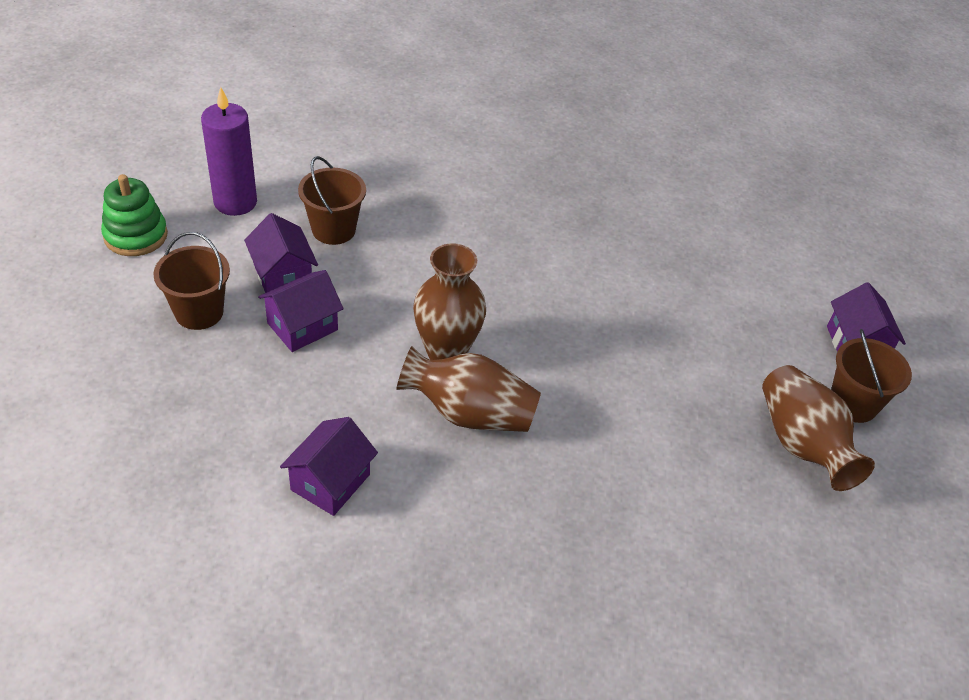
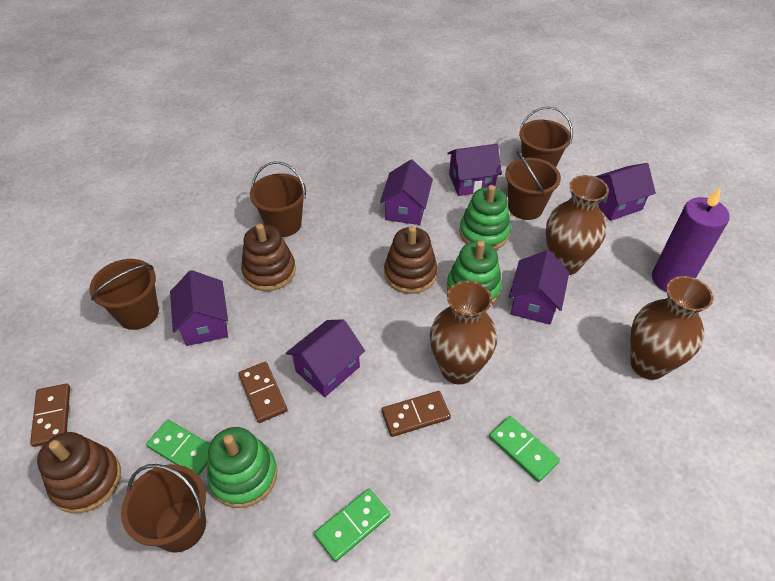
brown bucket: [153,232,230,330] [298,156,366,245] [831,329,912,423] = 3 -> [89,259,159,330] [121,464,206,552] [250,162,306,237] [505,151,561,220] [519,107,573,167] = 5
brown domino: none = 0 -> [30,383,70,447] [239,362,287,423] [382,391,451,437] = 3
brown stacking toy: none = 0 -> [37,432,121,513] [241,224,296,291] [384,226,437,294] = 3
green domino: none = 0 -> [146,420,210,476] [314,489,390,562] [489,416,560,482] = 3
green stacking toy: [101,174,168,256] = 1 -> [207,427,277,508] [447,241,502,305] [459,185,511,250] = 3
purple house: [244,213,318,293] [258,270,344,352] [280,417,378,516] [827,282,906,352] = 4 -> [170,270,228,346] [286,319,365,397] [380,160,433,225] [447,144,502,196] [509,250,569,325] [595,163,656,221] = 6

